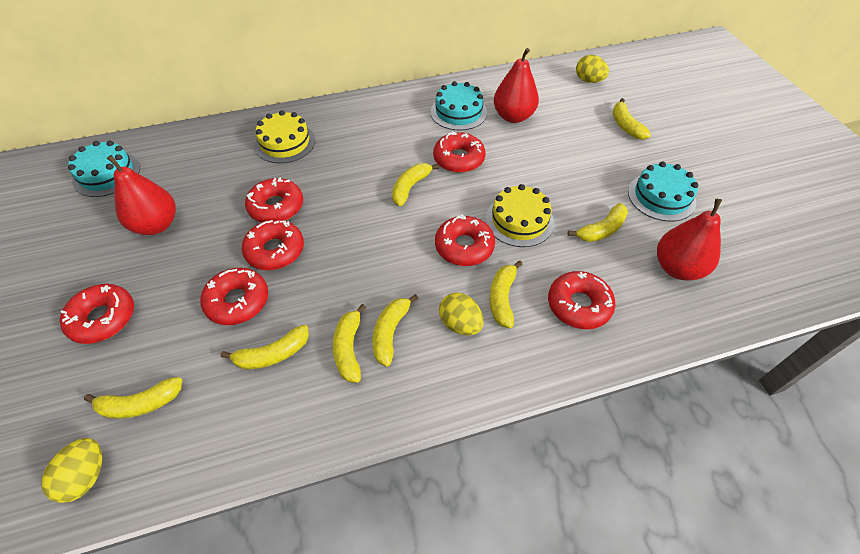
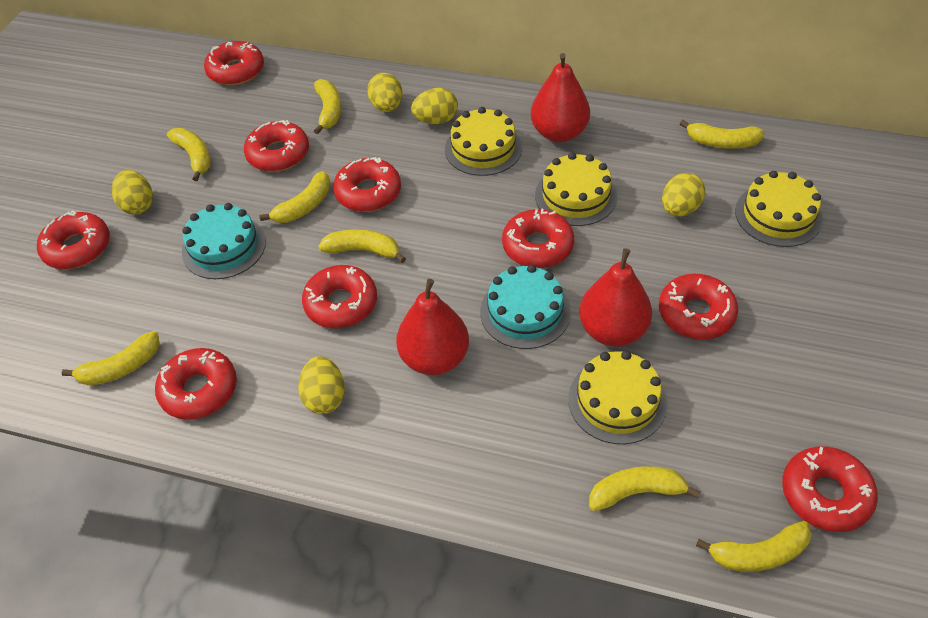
red donut: [60,284,134,344] [200,268,268,325] [242,220,304,270] [245,177,303,222] [433,131,486,173] [435,215,495,266] [548,271,615,329] = 7 -> [37,210,110,269] [155,348,237,420] [204,41,264,85] [244,120,309,172] [302,265,377,328] [333,157,401,212] [502,209,574,268] [659,274,738,340] [782,446,878,532] = 9
turquoise cake: [68,141,140,197] [431,81,487,131] [628,162,699,222] = 3 -> [182,203,266,279] [480,265,571,349] = 2
yellow cake: [254,110,315,164] [485,184,554,247] = 2 -> [445,107,522,176] [535,152,617,226] [568,351,667,444] [735,171,823,247] = 4
yellow egg: [42,438,102,503] [439,293,484,335] [576,55,609,83] = 3 -> [112,170,153,214] [298,356,345,414] [367,73,402,112] [411,88,458,124] [662,173,705,217] = 5

